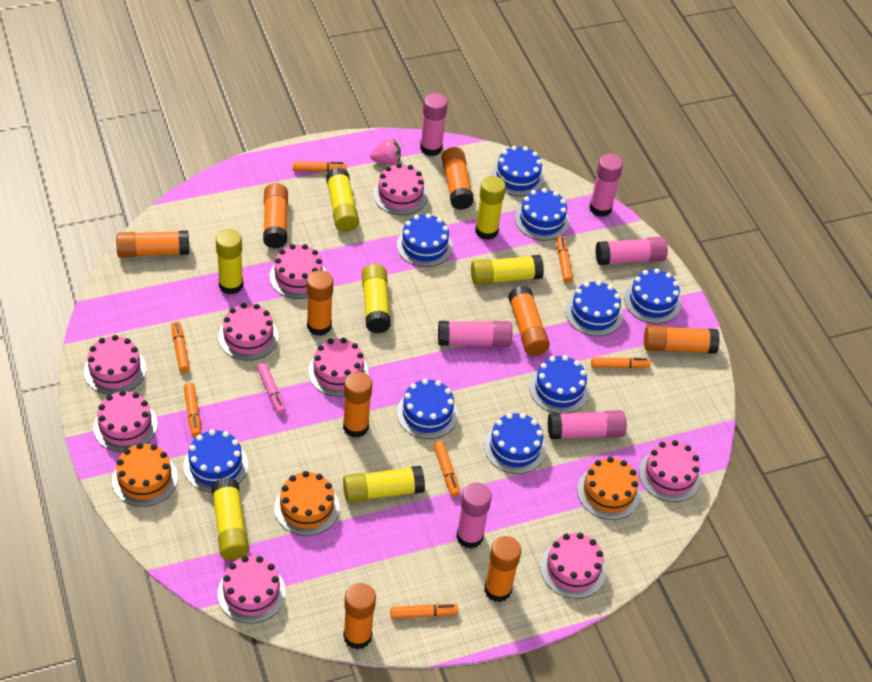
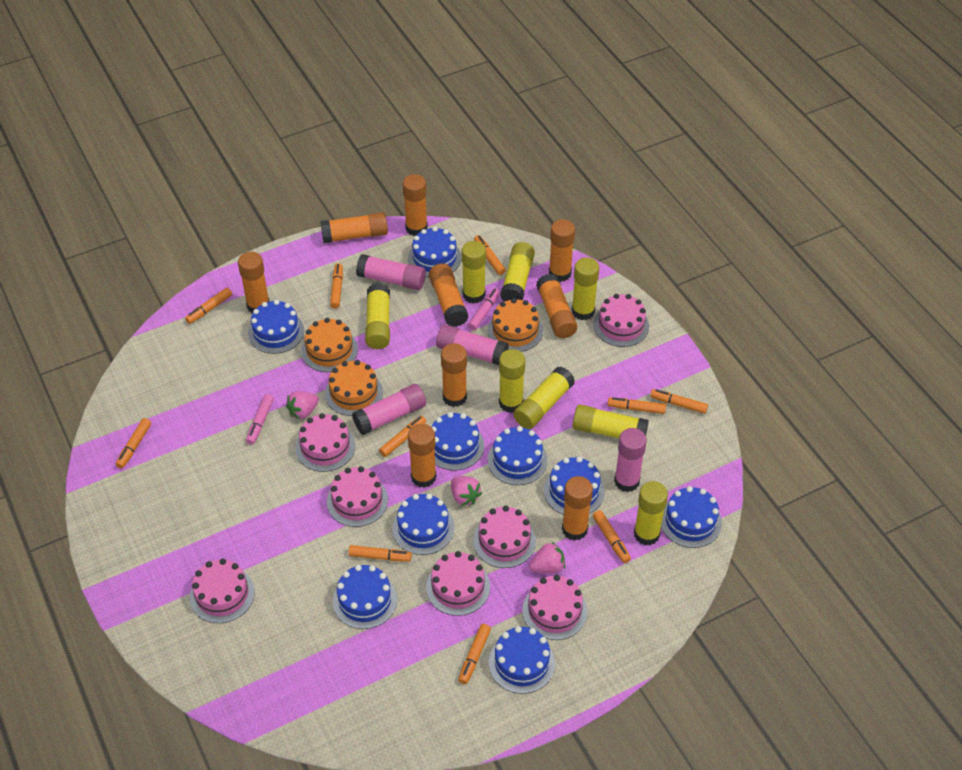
orange marker: [172,321,190,373] [184,383,201,437] [293,161,347,172] [390,604,458,619] [434,441,460,497] [557,236,573,283] [591,357,650,369] = 7 -> [116,418,151,469] [185,288,232,324] [330,263,343,308] [348,545,412,562] [379,416,426,457] [458,624,491,684] [474,235,506,275] [592,510,631,563] [608,397,666,414] [650,389,708,414] = 10
pink cake: [84,335,146,395] [93,390,158,452] [217,556,286,623] [218,303,279,361] [270,244,327,299] [308,338,369,397] [373,163,428,215] [540,533,606,598] [639,440,701,502] = 9 -> [190,559,255,623] [296,413,355,472] [327,466,388,527] [426,551,490,616] [473,506,536,568] [522,575,587,640] [593,294,649,347] = 7
pink glue stick: [420,93,448,156] [438,321,512,347] [456,482,492,549] [548,410,627,439] [589,154,623,217] [595,237,668,265] = 6 -> [352,384,426,435] [356,254,426,290] [436,324,509,365] [614,428,647,492] = 4
pink marker: [257,363,286,415] = 1 -> [246,394,274,445] [468,288,500,330] = 2
pink strawberry: [370,138,401,165] = 1 -> [286,391,319,420] [451,476,482,506] [529,542,565,573] = 3
yellow glue stick: [211,478,249,560] [216,229,243,295] [326,168,359,232] [343,466,425,503] [362,264,391,333] [471,255,544,285] [475,176,506,240] = 7 -> [365,283,390,349] [462,241,486,304] [499,349,525,413] [500,242,535,302] [513,367,575,429] [572,258,599,320] [573,405,649,438] [634,481,668,545] = 8

